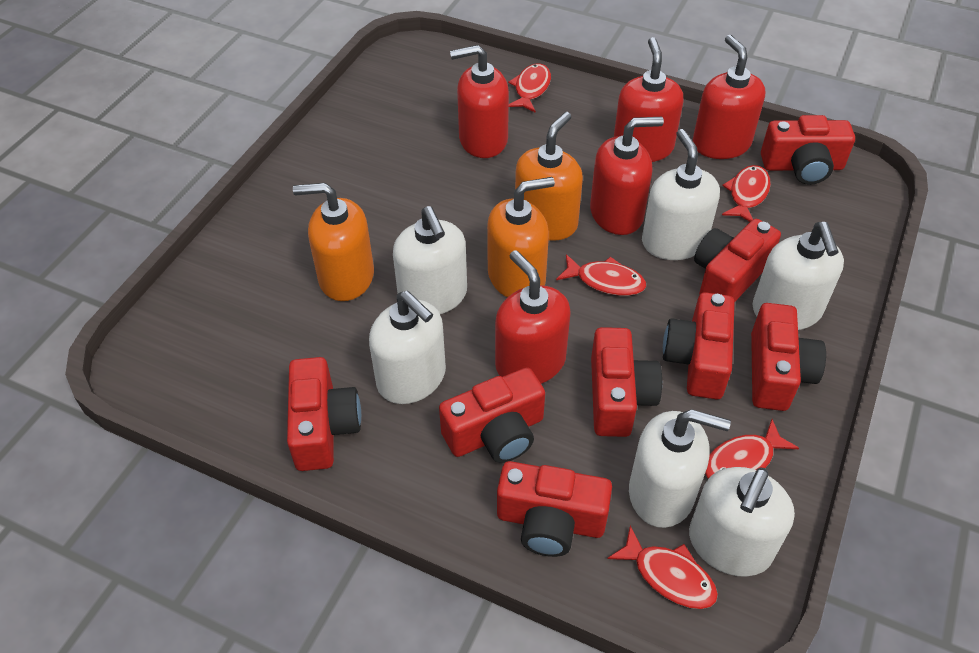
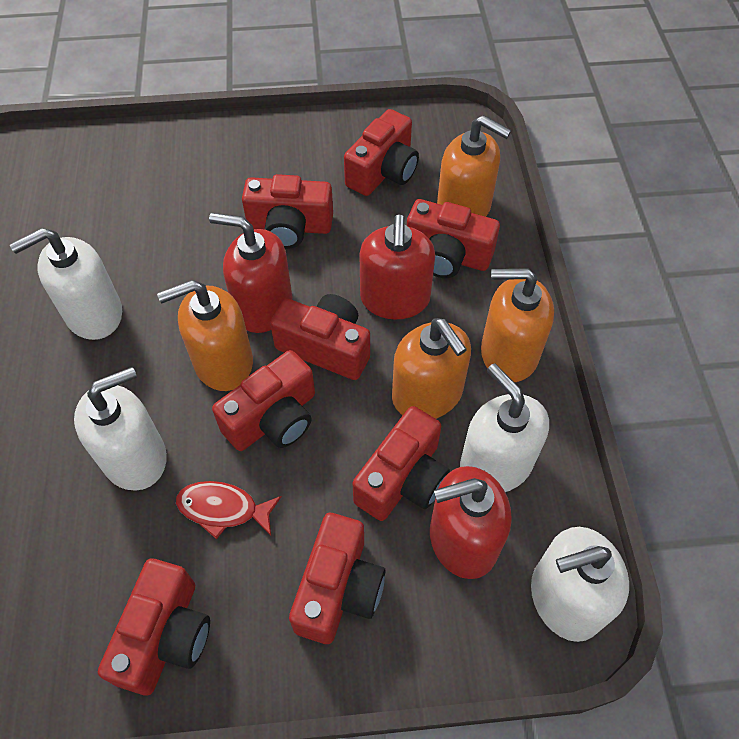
orange soap dispenser: [293,183,374,301] [487,177,555,297] [515,112,583,241] = 3 -> [157,280,253,391] [392,318,471,419] [437,115,511,217] [481,268,554,382] = 4
red fish: [508,64,551,113] [556,254,646,296] [607,526,718,609] [705,419,799,479] [722,165,771,222] = 5 -> [176,481,282,539] = 1
red soap dispenser: [450,45,509,158] [495,250,571,384] [590,117,664,235] [614,37,684,162] [693,35,765,159] = 5 -> [209,213,292,333] [359,214,435,319] [430,466,512,579] = 3
white soap dispenser: [369,291,446,404] [393,206,467,314] [629,409,731,528] [642,129,720,260] [689,467,795,577] [753,222,844,330] = 6 -> [10,228,122,340] [74,367,167,491] [460,363,549,492] [531,527,629,642] = 4

